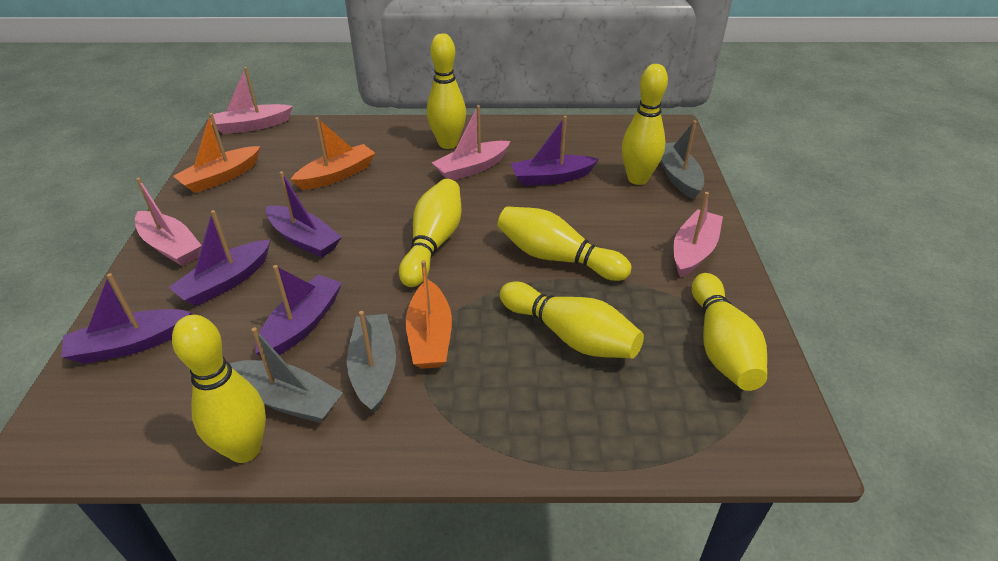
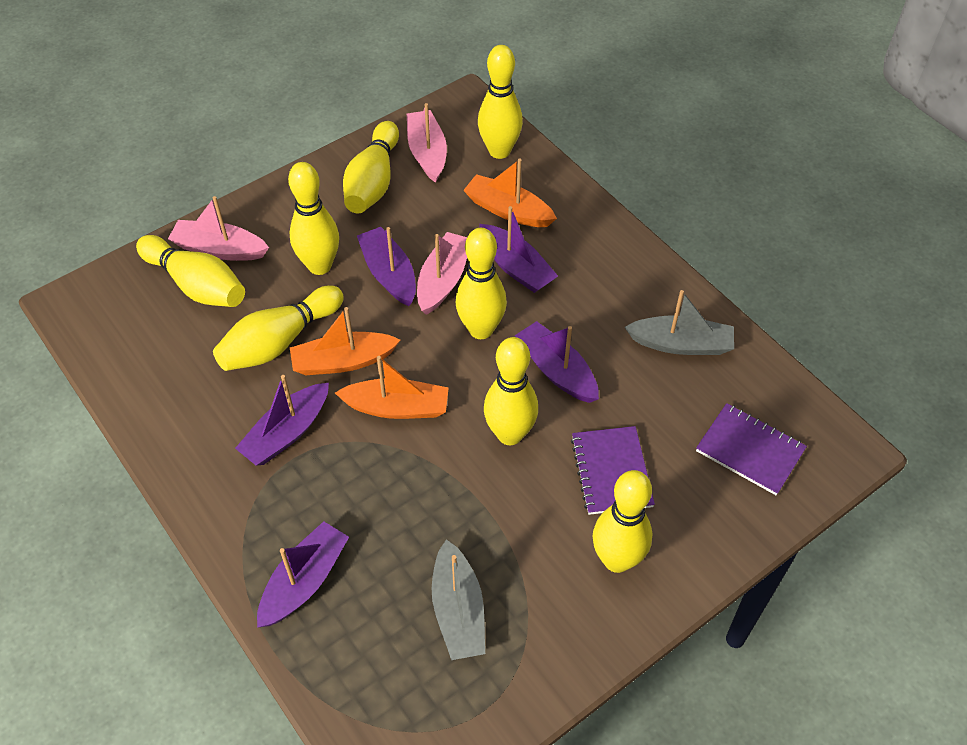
grey boat: [229,327,343,423] [347,311,396,413] [661,120,704,200] = 3 -> [432,539,485,660] [625,290,734,355] = 2
pink boat: [135,178,202,266] [210,67,293,134] [432,105,510,180] [673,192,723,278] = 4 -> [168,196,269,261] [407,103,447,183] [417,232,467,315] = 3
purple notebook: none = 0 -> [571,426,655,515] [696,403,807,495] = 2
yellow bowling pin: [172,315,266,463] [399,179,462,287] [427,33,466,149] [497,206,631,281] [500,282,644,358] [622,64,668,185] [692,273,767,391] = 7 -> [136,235,245,307] [213,286,344,371] [288,162,339,275] [343,121,399,213] [456,228,507,339] [478,45,523,159] [484,337,538,445] [593,470,652,573] = 8

